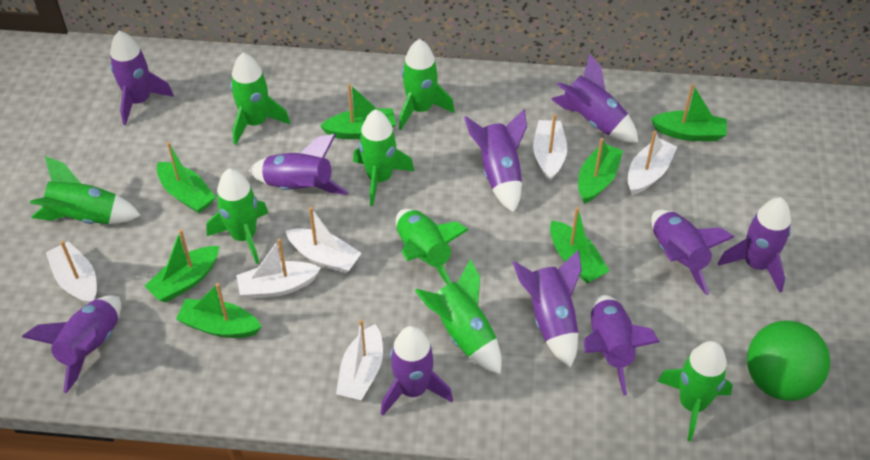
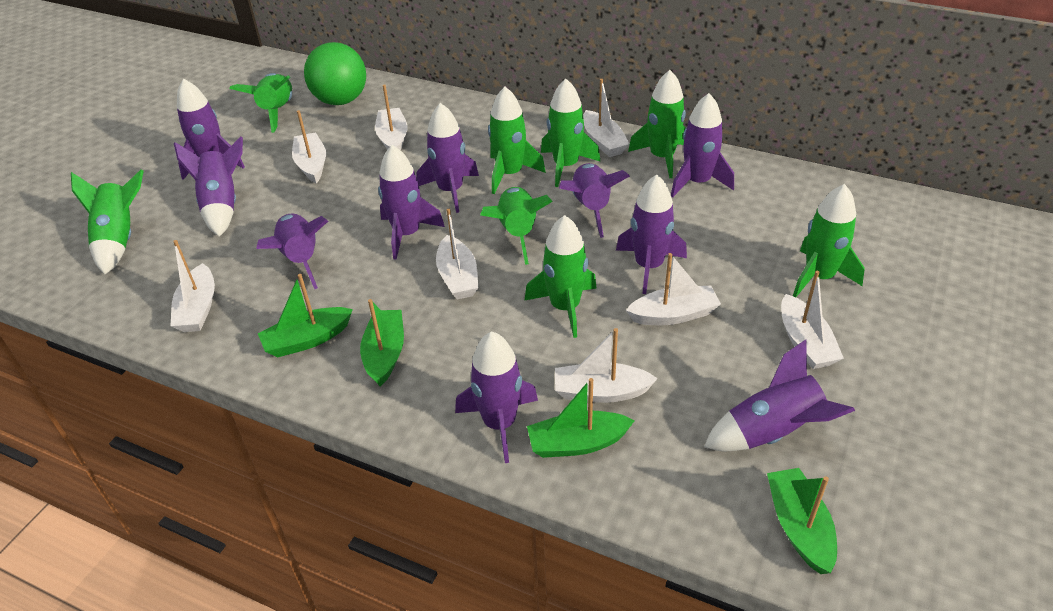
green boat: [145,229,219,302] [157,142,216,213] [176,283,262,338] [320,84,396,139] [550,207,609,283] [578,138,623,204] [651,84,727,141] = 7 -> [258,274,353,358] [360,299,404,386] [527,378,635,458] [767,468,837,574] = 4
white boat: [46,241,97,304] [236,239,321,299] [286,207,362,274] [336,320,383,401] [533,114,567,182] [628,131,677,195] = 6 -> [170,240,215,332] [292,110,326,183] [375,84,408,150] [436,209,478,300] [555,328,658,403] [583,79,630,157] [626,253,721,325] [781,271,844,369] = 8

